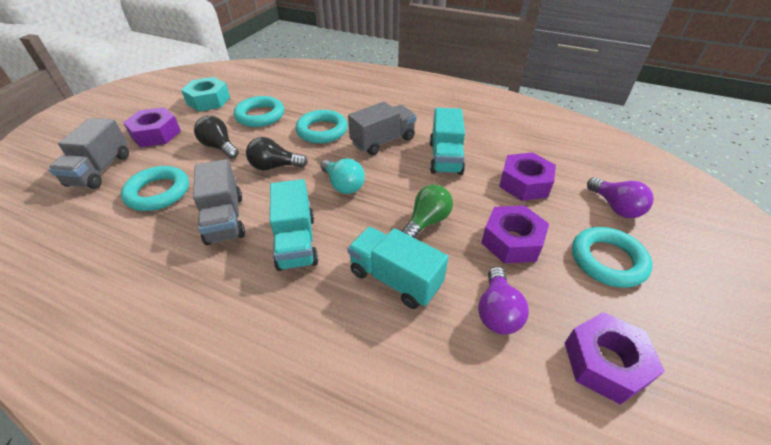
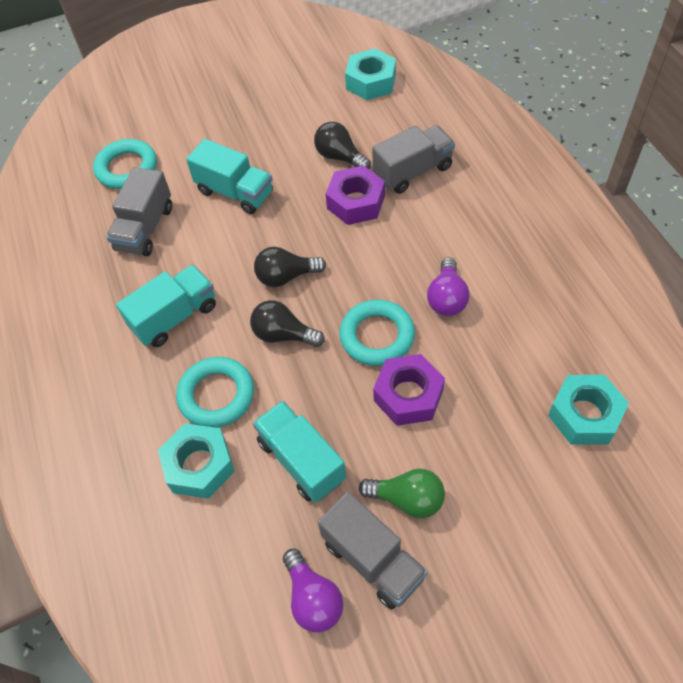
black light bulb: [194,116,239,159] [246,137,308,170] = 2 -> [250,300,325,347] [254,247,326,287] [314,122,371,169] = 3
purple nut: [123,107,181,147] [481,205,549,263] [499,152,556,201] [565,312,665,405] = 4 -> [326,165,385,225] [373,354,445,426] = 2
turquoise light bulb: [320,159,365,194] = 1 -> none = 0
turquoise nut: [181,77,230,111] = 1 -> [158,423,235,499] [345,48,396,100] [548,375,629,445] = 3
turquoise ring: [121,166,189,211] [234,96,284,127] [296,110,348,143] [572,227,653,288] = 4 -> [93,139,157,189] [176,357,254,428] [339,300,415,366] = 3

